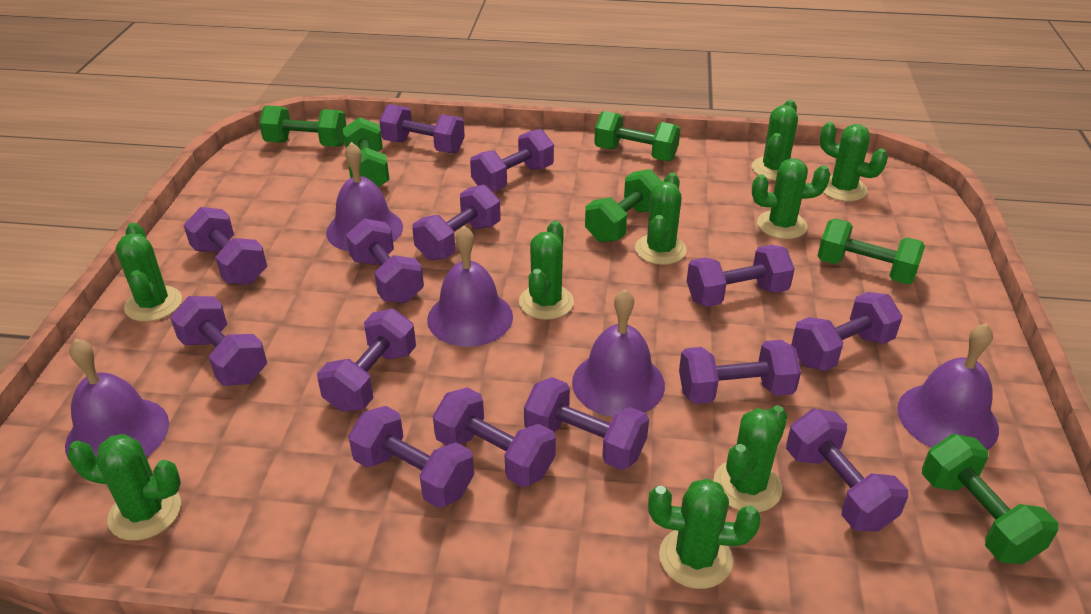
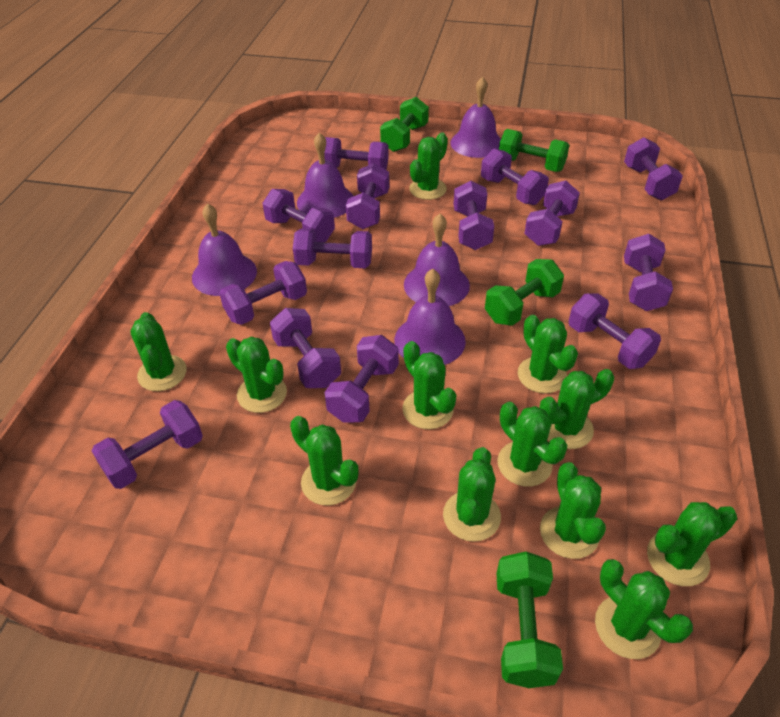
green cactus: [67,434,181,541] [116,223,182,322] [519,221,574,320] [635,173,687,265] [648,478,761,589] [713,405,788,512] [752,100,798,181] [752,158,831,239] [820,122,888,201] = 9 -> [130,312,187,391] [226,337,287,413] [290,416,359,506] [402,341,457,429] [409,132,448,200] [443,447,501,542] [497,402,567,487] [518,315,578,394] [540,369,614,449] [540,462,606,559] [595,559,693,659] [647,502,737,586] = 12
green dumbbell: [259,105,347,146] [343,117,390,187] [585,169,662,242] [594,111,680,161] [818,219,925,285] [922,434,1058,564] = 6 -> [380,97,429,152] [485,259,564,326] [496,551,563,688] [499,129,569,172] = 4

